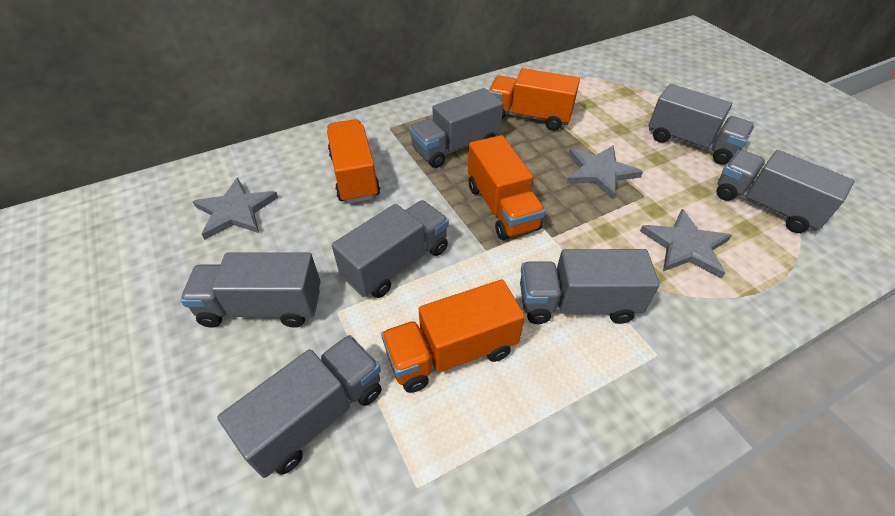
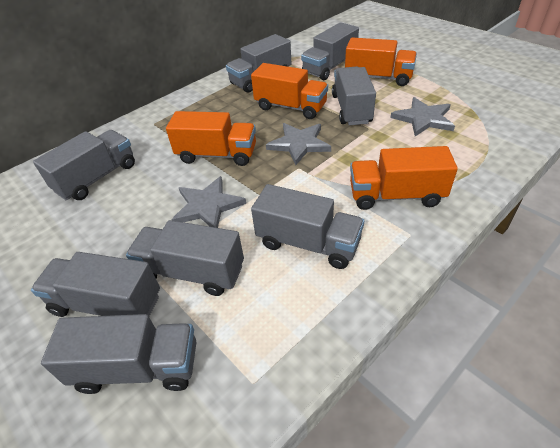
grey truck: [180,253,320,328] [217,335,382,478] [332,200,449,298] [409,88,504,168] [520,249,660,324] [648,84,754,165] [717,150,855,233] = 7 -> [31,252,160,317] [33,130,135,200] [41,314,197,394] [126,220,244,296] [226,34,292,93] [251,184,364,269] [301,22,359,80] [332,66,376,125] = 8

